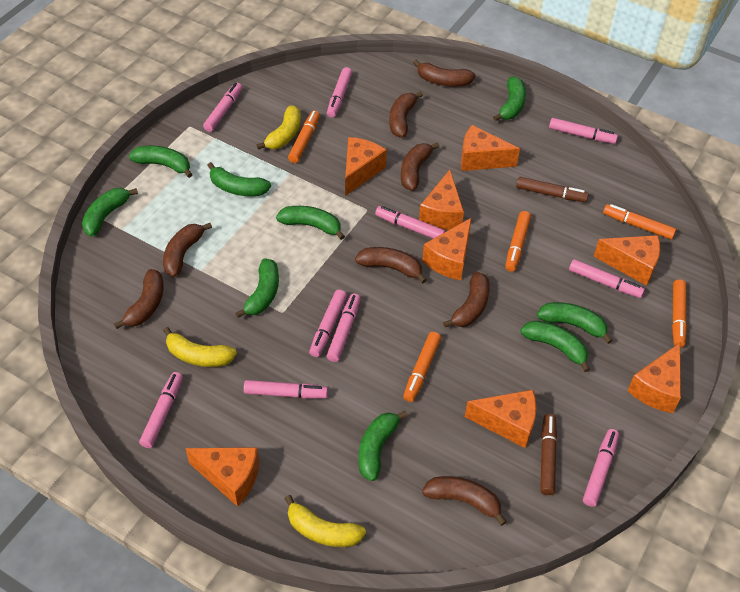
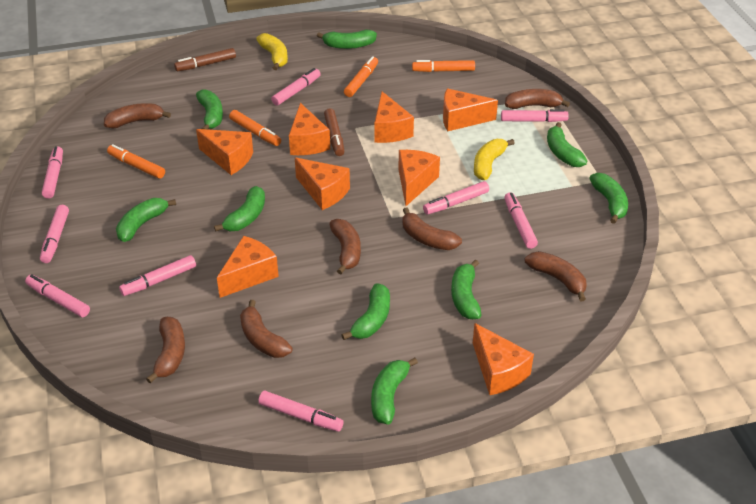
brown banana: [114,269,164,329] [163,223,212,277] [355,247,427,283] [389,91,423,138] [401,142,439,191] [413,60,475,87] [422,476,506,526] [443,272,490,327] = 8 -> [104,103,171,128] [146,317,185,383] [240,300,293,358] [330,219,361,275] [402,207,462,250] [505,89,570,109] [525,251,587,301] = 7
orange marker: [288,110,320,163] [403,332,441,402] [505,211,531,272] [603,204,676,240] [672,280,687,348] = 5 -> [107,144,165,179] [229,110,281,146] [344,56,378,97] [412,60,475,72] = 4
pink marker: [139,372,183,448] [203,83,242,132] [244,380,328,399] [309,290,347,357] [327,67,352,118] [327,294,361,362] [375,206,446,239] [549,118,618,144] [569,259,645,298] [583,429,619,507] = 10 -> [25,274,90,317] [40,205,69,263] [42,146,63,199] [119,255,196,296] [258,391,343,432] [271,68,321,106] [423,181,489,214] [501,109,569,122] [504,193,538,249] = 9
yellow banana: [163,327,237,367] [257,105,301,150] [284,495,366,547] = 3 -> [256,33,288,70] [474,139,515,180] = 2

